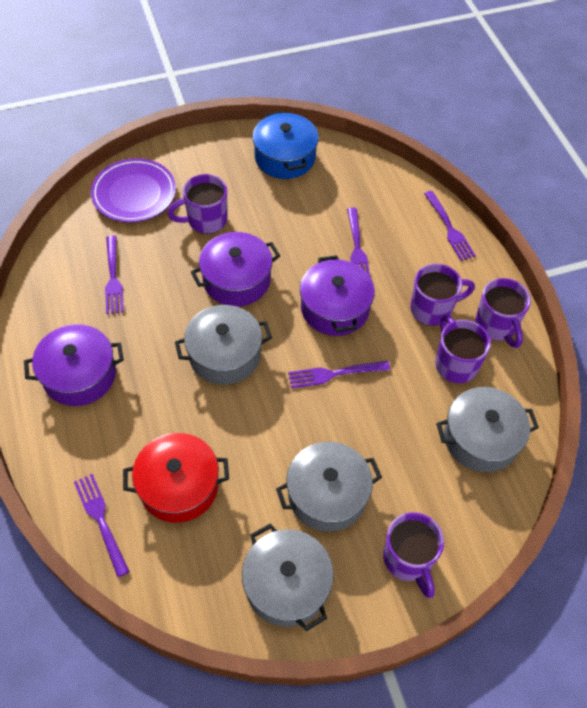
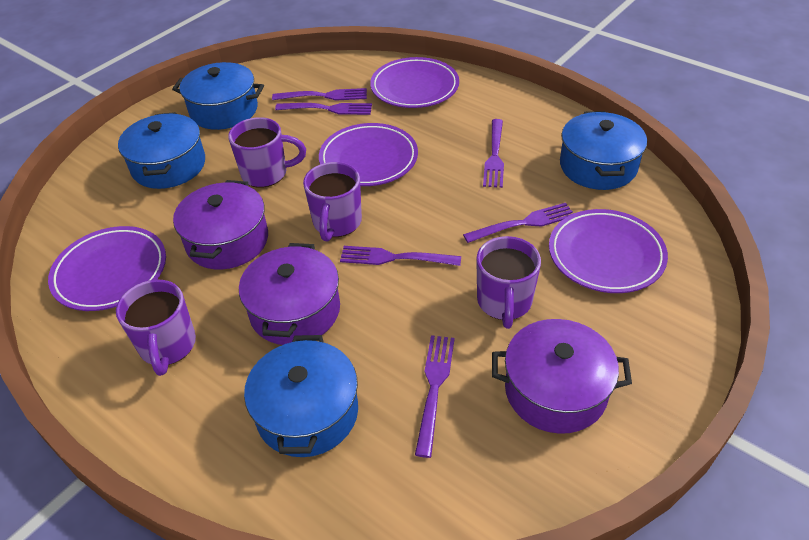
blue pot: [252,111,319,179] = 1 -> [118,112,205,189] [172,62,264,130] [244,335,358,457] [560,111,647,190] = 4
grey pot: [175,305,272,385] [242,524,334,631] [276,442,382,532] [436,387,539,472] = 4 -> none = 0
purple fork: [74,474,130,578] [105,236,124,314] [288,361,390,389] [347,208,370,276] [424,191,476,261] = 5 -> [272,88,367,101] [275,103,372,115] [340,246,461,266] [415,335,455,458] [463,203,574,243] [483,119,504,188] = 6
purple mug: [167,174,227,234] [383,512,444,598] [411,263,475,326] [435,315,491,383] [475,278,531,348] = 5 -> [116,280,196,376] [228,117,306,188] [303,162,362,241] [476,236,541,329] = 4
purple plate: [91,158,176,222] = 1 -> [48,226,166,311] [319,123,418,186] [370,57,459,108] [549,209,668,293] = 4
red pot: [123,433,229,523] = 1 -> none = 0

